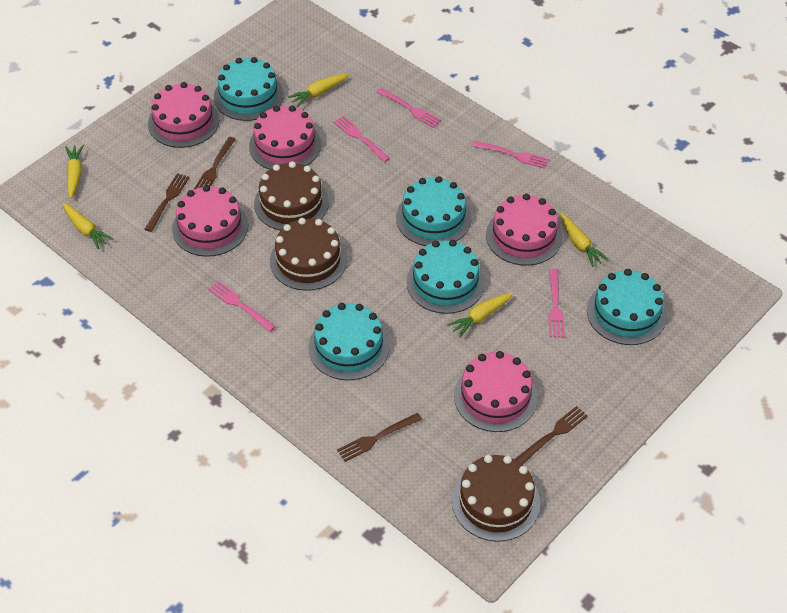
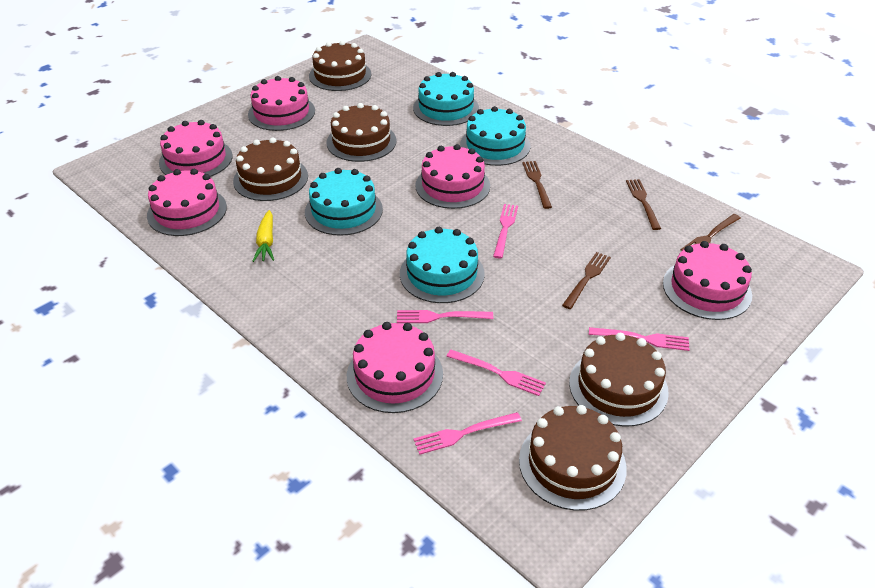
brown cake: [254,161,329,231] [270,218,347,291] [452,455,540,542] = 3 -> [233,137,308,201] [309,41,371,91] [326,103,397,162] [519,405,627,511] [569,333,669,427] = 5
pink cake: [148,82,219,148] [172,185,248,257] [249,106,321,169] [454,351,538,432] [486,194,562,265] = 5 -> [147,169,227,236] [159,120,233,177] [248,76,315,131] [347,322,443,413] [415,144,490,209] [663,241,752,320] = 6
turquoise cake: [214,57,284,121] [309,303,390,380] [396,176,471,246] [406,240,485,314] [587,269,667,345] = 5 -> [305,168,383,236] [400,227,485,303] [413,72,479,126] [460,106,530,166] = 4
yellow carrot: [62,203,114,249] [65,145,84,198] [288,74,349,107] [447,293,513,338] [560,213,609,267] = 5 -> [253,210,274,262] = 1

